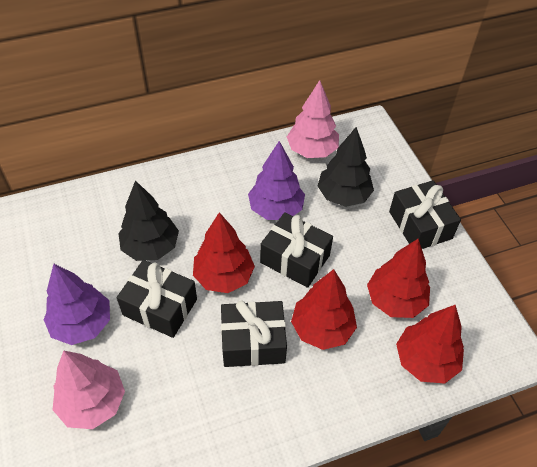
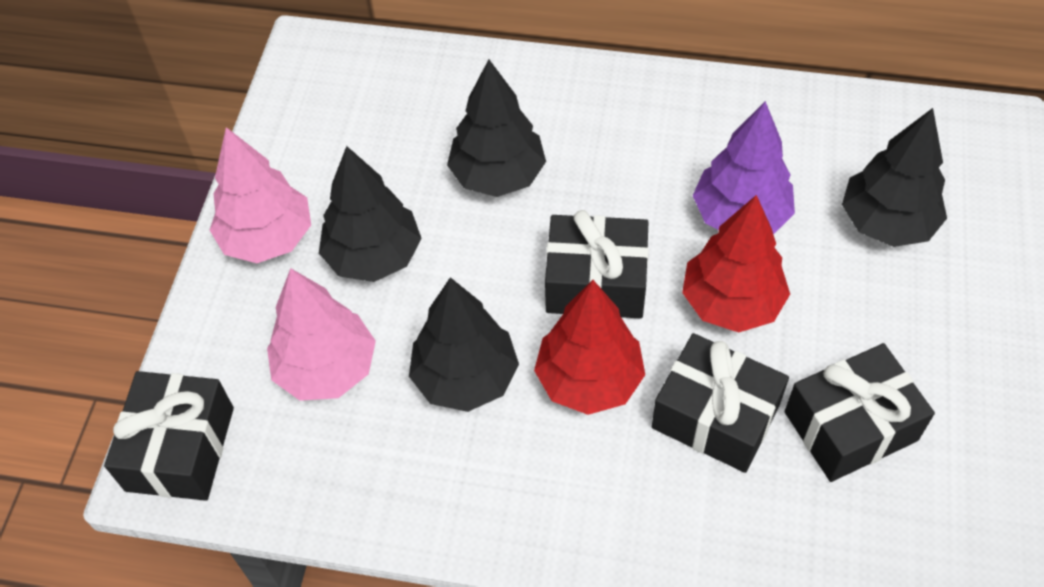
black tree: [118,180,179,261] [318,127,374,207] = 2 -> [319,146,422,282] [409,277,519,412] [447,60,546,197] [842,108,947,247] = 4
purple tree: [43,264,110,345] [248,141,305,220] = 2 -> [693,101,795,235] = 1
red tree: [193,212,255,293] [291,269,357,350] [367,239,430,318] [396,305,464,384] = 4 -> [534,280,645,415] [682,195,790,332] = 2

